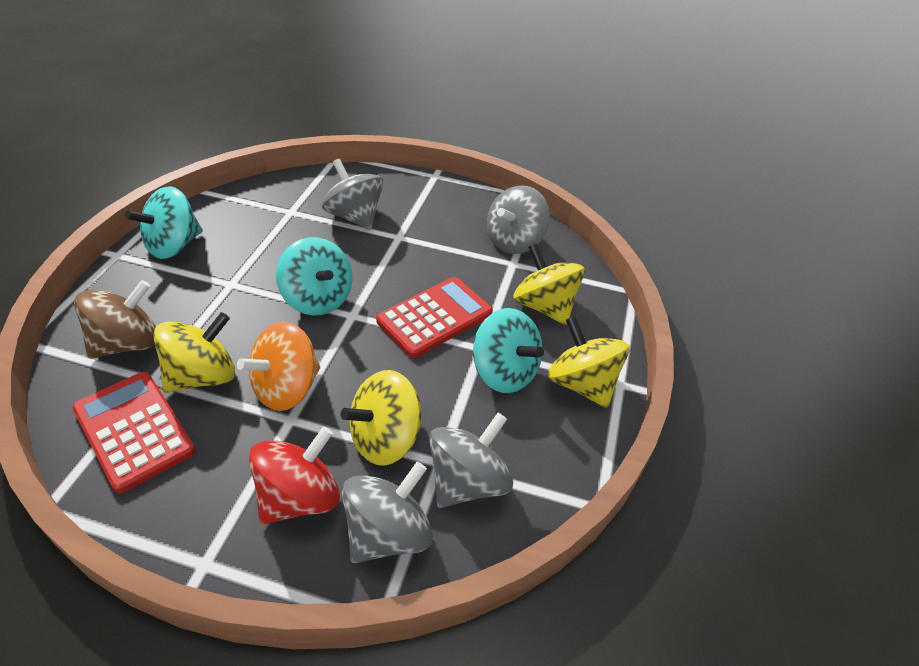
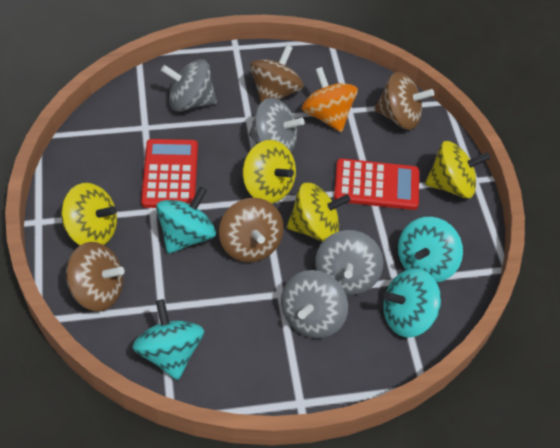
brown spinning top: [74,280,156,359] = 1 -> [66,242,125,311] [219,198,284,263] [250,45,304,102] [374,72,434,130] = 4
red spinning top: [249,427,340,525] = 1 -> none = 0
turquoise spinning top: [125,186,203,259] [276,237,353,316] [473,308,544,393] = 3 -> [132,299,204,380] [156,186,216,254] [383,268,441,338] [398,217,463,282] = 4

